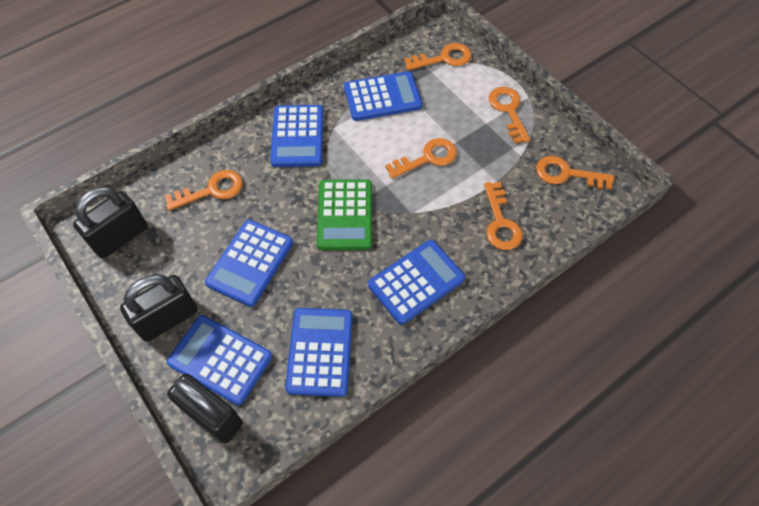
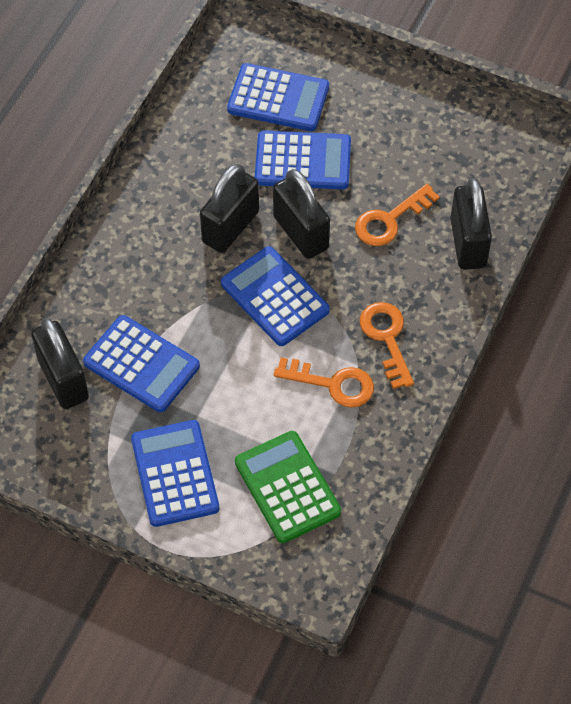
black padlock: [73,187,148,259] [120,274,198,342] [167,374,243,443] = 3 -> [31,318,89,409] [200,164,259,253] [273,169,330,259] [450,178,492,270] = 4
blue calculator: [167,315,272,405] [205,220,293,307] [271,105,323,167] [285,308,353,397] [344,71,422,121] [368,240,465,325] = 6 -> [83,315,200,412] [131,420,219,527] [221,246,330,346] [227,63,329,131] [255,130,351,190] = 5
orange key: [165,170,243,210] [385,138,457,179] [404,43,472,71] [484,182,523,250] [489,87,530,144] [536,156,614,190] = 6 -> [274,357,374,408] [355,184,439,246] [360,302,414,389] = 3

